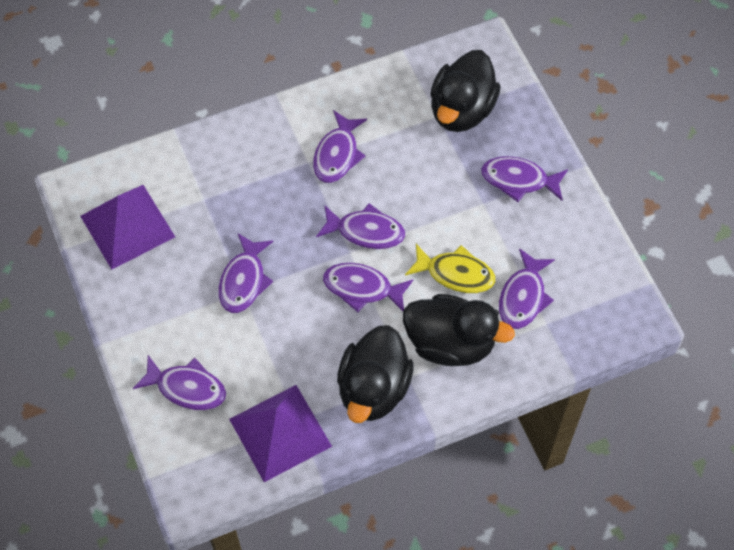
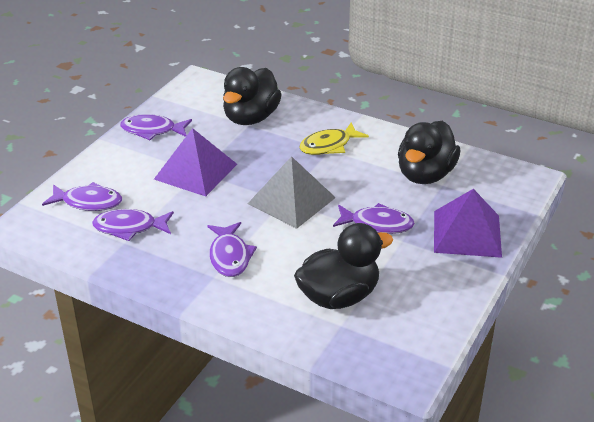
grey pyramid: none = 0 -> [247,156,336,229] = 1
purple fish: [133,355,226,410] [218,233,273,313] [313,110,367,183] [316,203,405,249] [323,263,414,312] [481,156,568,202] [499,248,555,329] = 7 -> [42,182,122,211] [92,209,174,241] [120,114,192,140] [207,222,257,277] [333,203,415,234] = 5

